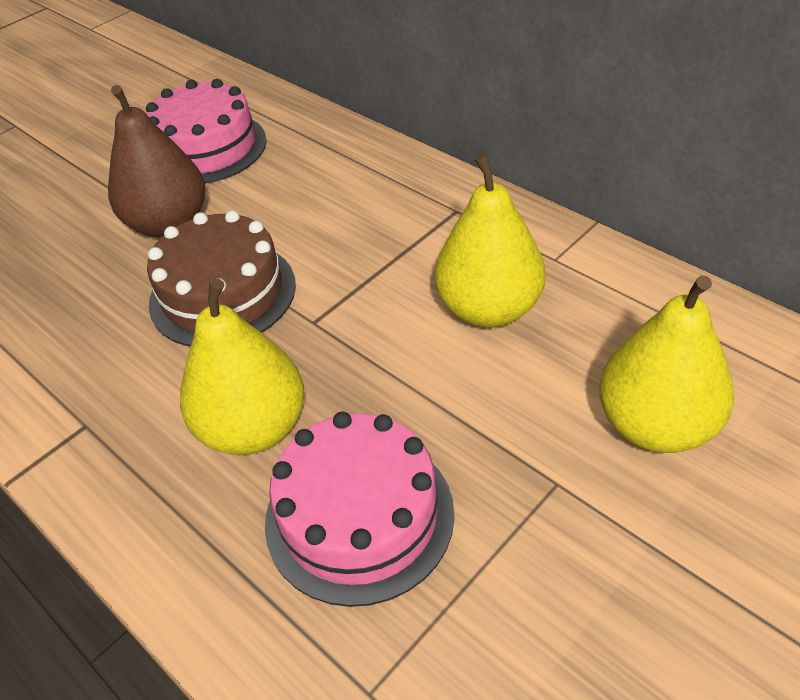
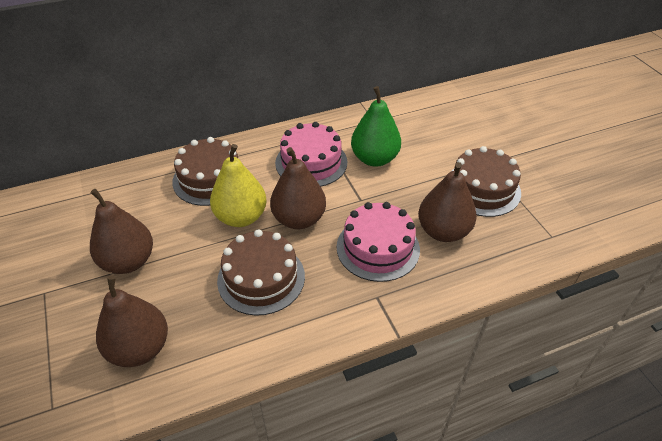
brown cake: [147,210,296,347] = 1 -> [172,137,238,206] [217,229,305,316] [449,146,521,217] = 3
brown pear: [108,85,205,237] = 1 -> [90,189,153,274] [96,275,168,367] [270,147,326,229] [418,162,477,242] = 4
green pear: none = 0 -> [351,86,401,167] = 1
yellow pear: [180,278,305,455] [435,153,545,328] [599,275,734,453] = 3 -> [210,144,267,227] = 1

